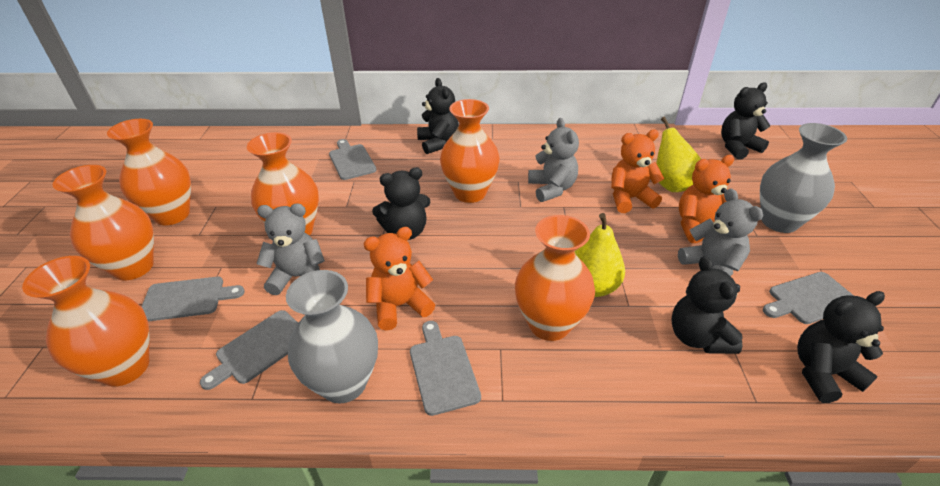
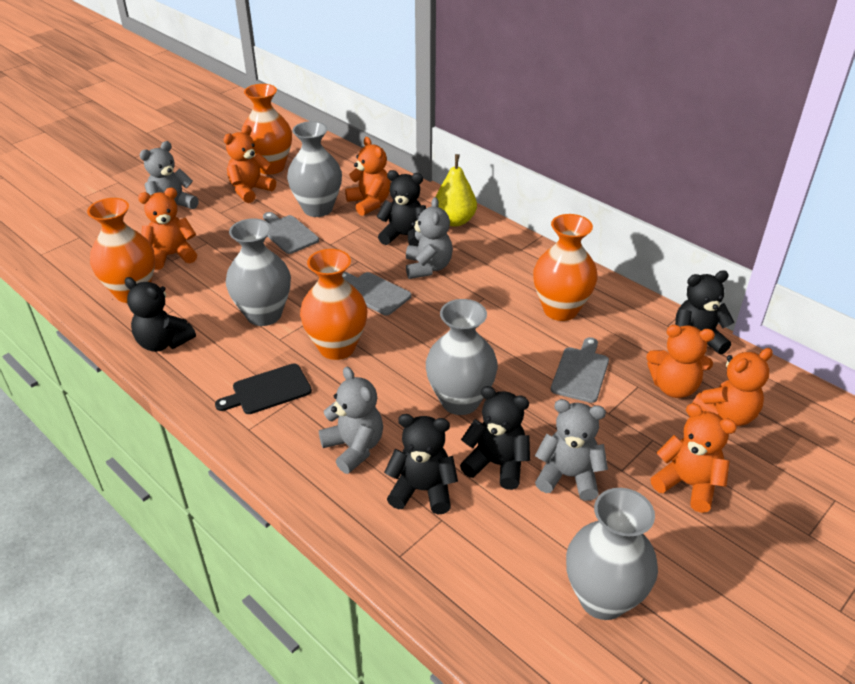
black cutting board: none = 0 -> [215,363,312,414] = 1
grey cutting board: [142,277,245,321] [200,310,298,390] [329,139,377,180] [410,321,481,416] [763,272,854,324] = 5 -> [263,212,319,254] [342,272,411,316] [551,337,609,403] = 3
grey teddy bear: [256,204,325,295] [528,118,579,202] [678,188,763,276] = 3 -> [140,141,199,209] [319,367,383,474] [406,197,453,279] [535,399,608,501] = 4
grey vase: [286,270,378,403] [760,123,847,233] = 2 -> [226,218,291,326] [287,121,342,217] [426,299,498,415] [566,488,658,620] = 4
orange teddy bear: [363,227,435,331] [611,130,664,213] [679,155,734,243] = 3 -> [138,188,197,270] [224,125,276,203] [345,137,391,216] [646,325,715,398] [651,403,737,513] [692,348,773,426] = 6
orange vase: [22,256,150,387] [53,165,154,280] [107,119,191,225] [247,132,319,236] [440,99,500,203] [515,215,595,341] = 6 -> [87,198,155,303] [241,84,292,174] [300,249,368,360] [533,214,598,321] = 4
yellow pear: [574,213,625,297] [656,117,701,192] = 2 -> [436,154,477,227] = 1

